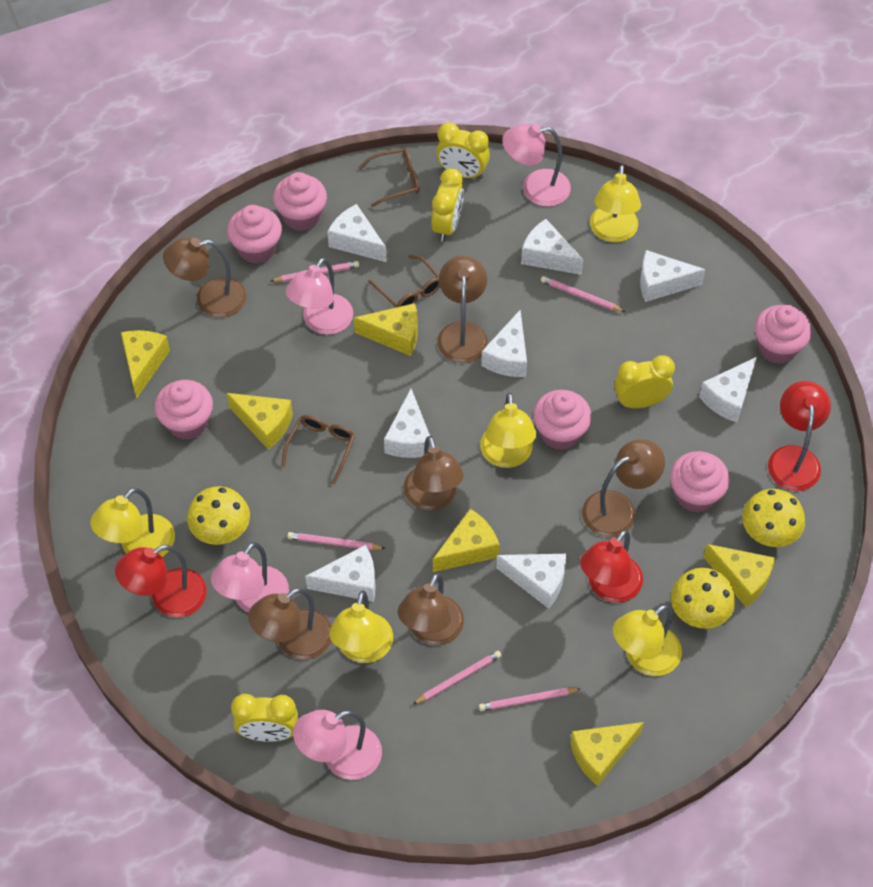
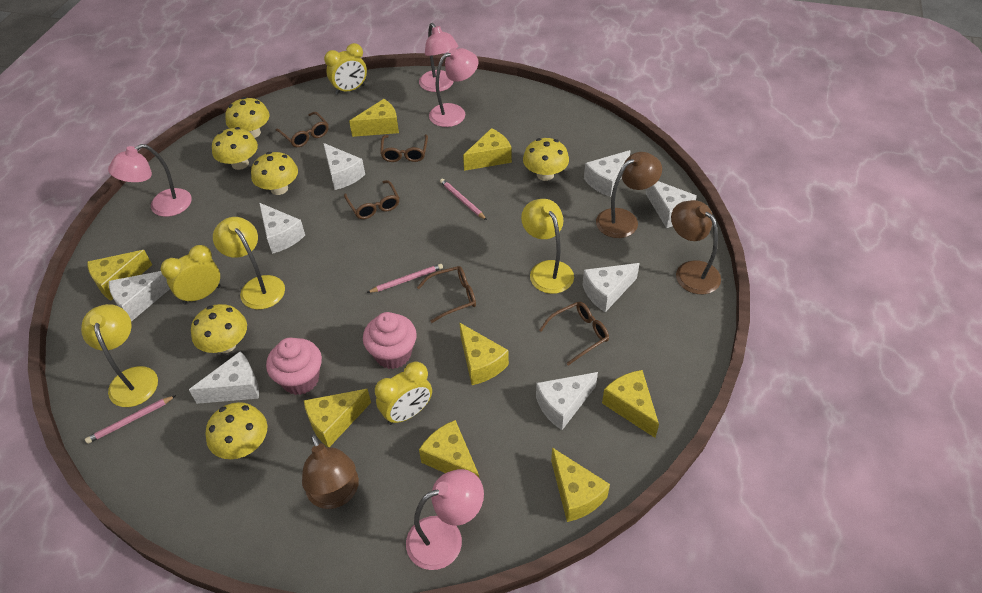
brown glasses: [281,415,355,485] [359,148,420,207] [368,255,440,307] = 3 -> [275,112,329,147] [344,180,399,219] [380,135,428,162] [417,266,476,323] [539,302,609,366] = 5
brown lamp: [163,237,246,318] [248,588,331,660] [398,573,464,645] [404,436,464,511] [437,256,488,363] [582,439,665,537] = 6 -> [302,434,359,509] [596,152,662,238] [671,200,721,294] = 3
pink cupcake: [155,380,213,440] [227,205,282,264] [273,172,327,231] [533,390,592,450] [670,451,730,512] [755,305,812,364] = 6 -> [266,337,322,395] [363,312,417,369] = 2
pink pencil: [271,261,359,282] [287,532,386,550] [413,651,501,704] [479,688,580,711] [541,276,625,312] = 5 -> [85,395,176,444] [367,264,443,293] [440,179,487,220] = 3
red lamp: [115,545,207,618] [580,530,643,603] [768,381,831,491] = 3 -> none = 0
yellow cheese: [121,330,170,398] [226,393,293,450] [354,303,418,356] [433,509,500,572] [570,722,644,786] [703,544,775,608] = 6 -> [87,250,152,301] [304,389,371,447] [349,99,399,137] [419,420,479,478] [459,322,509,385] [463,128,512,171] [551,448,610,522] [602,370,659,438] = 8
yellow clock: [231,694,298,742] [431,168,464,242] [436,122,490,179] [614,355,675,408] = 4 -> [161,245,221,304] [324,43,367,95] [375,362,432,425] = 3
yellow lamp: [90,488,175,557] [329,591,393,663] [480,393,536,468] [590,165,641,242] [613,605,682,676] = 5 -> [81,304,158,407] [213,217,285,309] [521,199,574,294] = 3
yellow mushroom: [187,486,250,545] [671,568,735,629] [742,489,805,547] = 3 -> [191,304,247,353] [206,402,267,459] [212,127,258,170] [225,97,269,138] [251,152,298,195] [523,138,569,181] = 6

